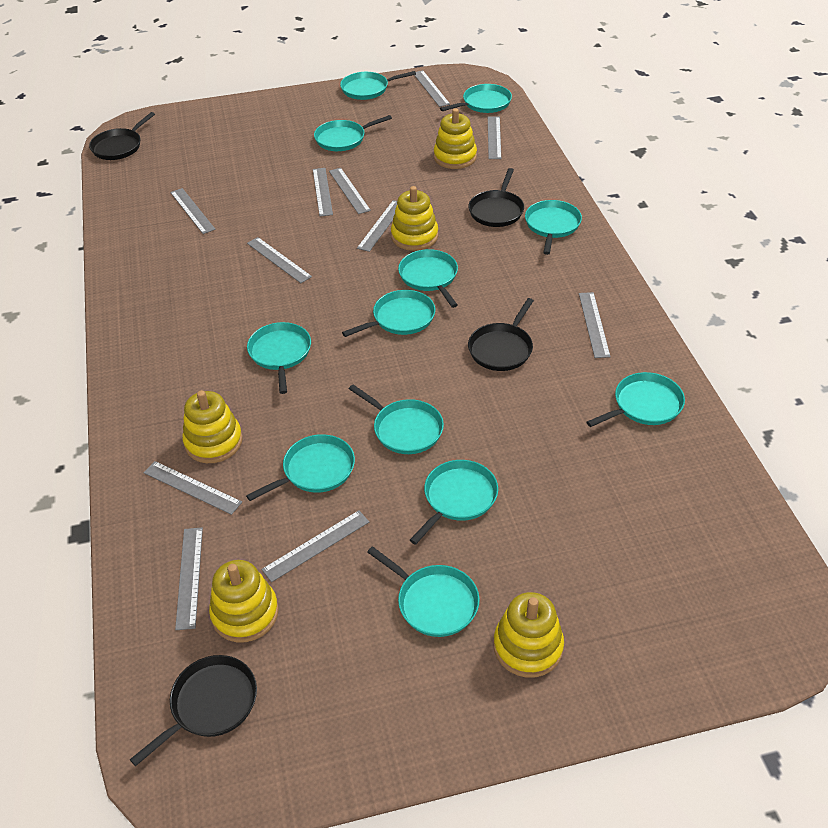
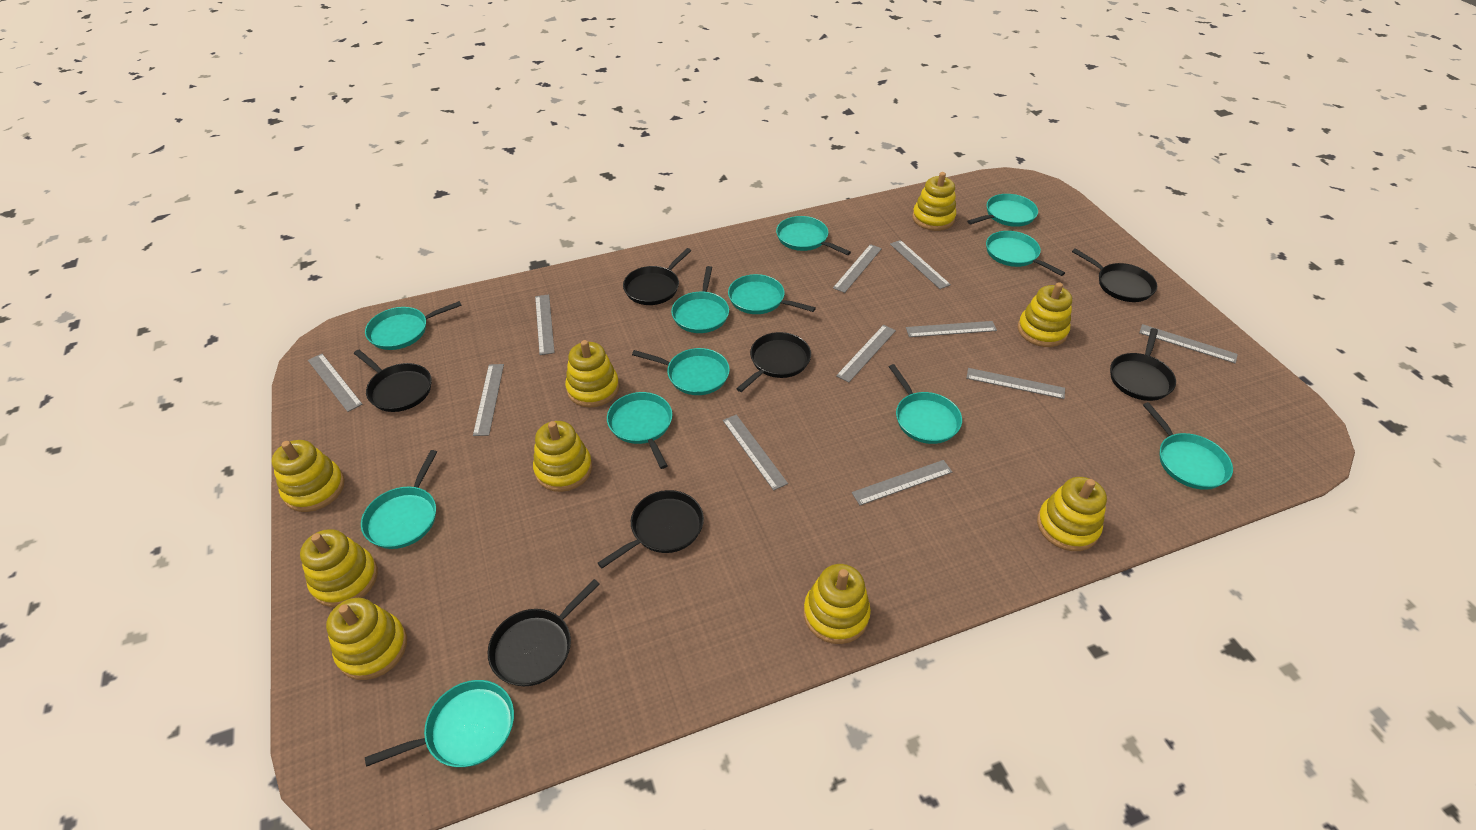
black pan: [89,112,155,160] [130,655,257,766] [468,168,524,227] [468,298,534,371] = 4 -> [354,350,432,412] [488,579,600,686] [598,490,704,568] [623,248,691,305] [736,332,811,392] [1072,248,1157,302] [1110,328,1176,401] = 7
yellow stacking toy: [182,390,243,463] [209,560,279,642] [391,186,438,251] [434,108,477,169] [493,592,564,678] = 5 -> [272,440,345,512] [300,529,378,607] [326,598,407,680] [533,421,592,492] [565,340,619,408] [804,564,871,644] [912,172,956,231] [1018,282,1072,347] [1037,477,1107,551] = 9

